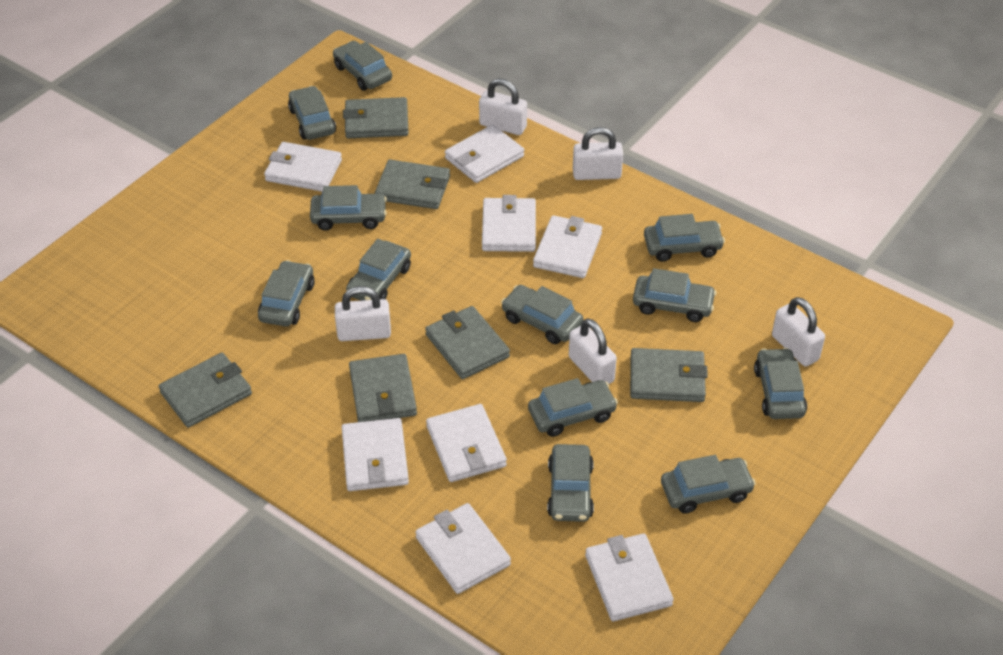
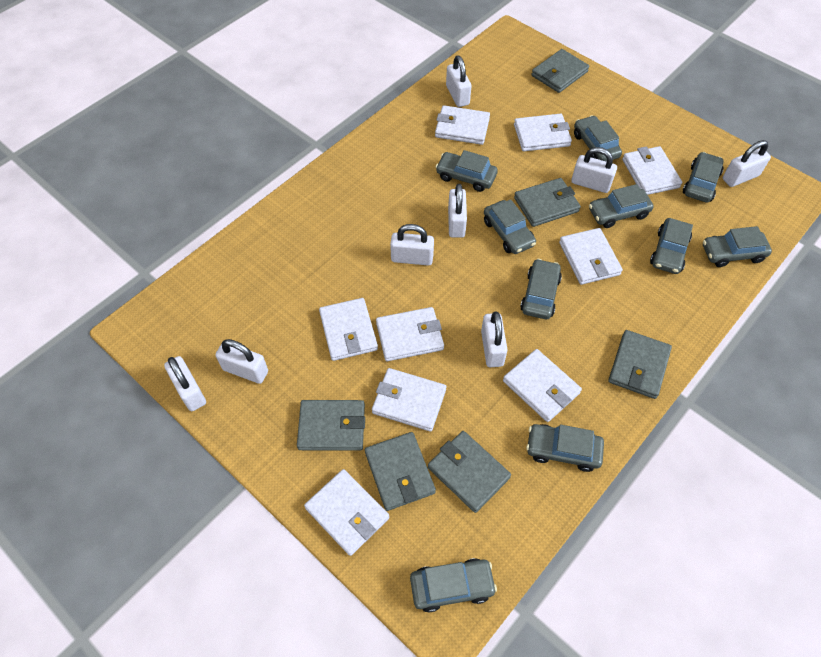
grey car: [258,260,315,327] [288,86,336,140] [310,185,387,230] [333,41,392,91] [346,239,411,301] [501,285,584,344] [528,378,618,437] [547,444,594,522] [633,268,716,322] [644,214,725,262] [661,455,756,514] [754,348,807,419] = 12 -> [410,558,497,613] [436,150,498,192] [484,200,536,254] [520,259,562,319] [526,424,604,472] [574,115,622,162] [589,184,654,228] [650,218,693,274] [683,152,724,202] [703,226,772,267] = 10
white padlock: [335,286,391,341] [479,78,527,135] [569,318,617,384] [573,127,623,180] [772,297,825,367] = 5 -> [164,356,206,411] [215,339,268,384] [390,224,434,266] [446,55,471,107] [448,184,467,238] [481,312,507,367] [571,147,617,193] [723,140,771,187] = 8
white wallet: [264,142,342,192] [342,418,409,491] [415,503,511,594] [426,404,507,482] [445,125,524,183] [482,195,536,252] [533,215,602,278] [585,533,674,621] = 8 -> [304,469,389,556] [319,298,378,361] [372,368,446,432] [376,307,444,361] [435,105,490,145] [503,349,582,422] [514,114,572,151] [559,228,623,285] [622,146,682,195] = 9

